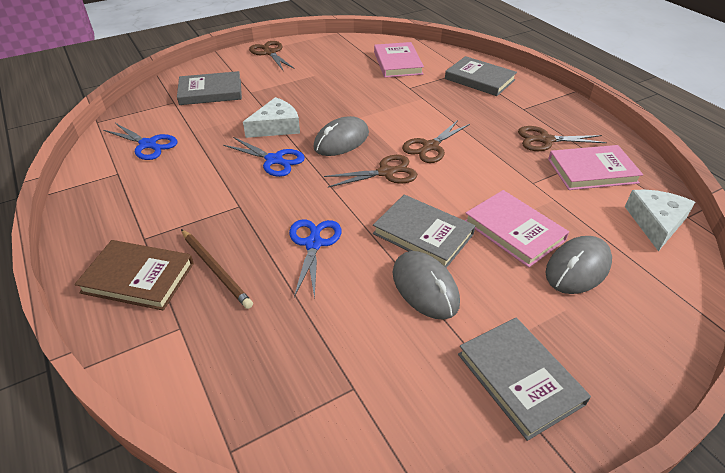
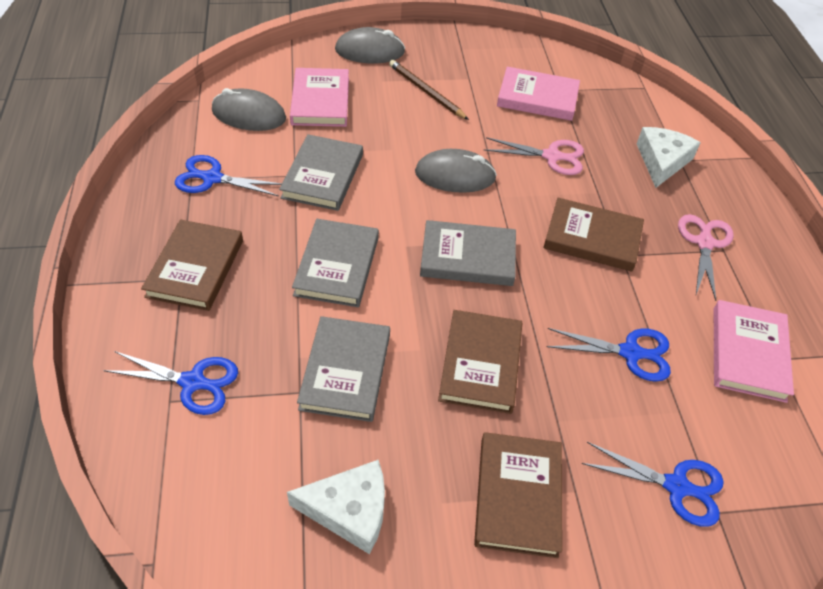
blue scissors: [103,123,178,160] [223,137,305,177] [289,219,342,299] = 3 -> [103,351,238,415] [175,155,282,196] [546,328,671,382] [581,442,724,527] = 4
brown book: [75,240,194,311] = 1 -> [141,219,243,311] [438,310,523,414] [474,432,562,558] [543,198,644,272] = 4
brown scissors: [249,41,295,70] [324,155,417,187] [402,120,470,163] [518,126,607,151] = 4 -> none = 0
pink scissors: none = 0 -> [483,137,584,175] [678,214,734,301] = 2

